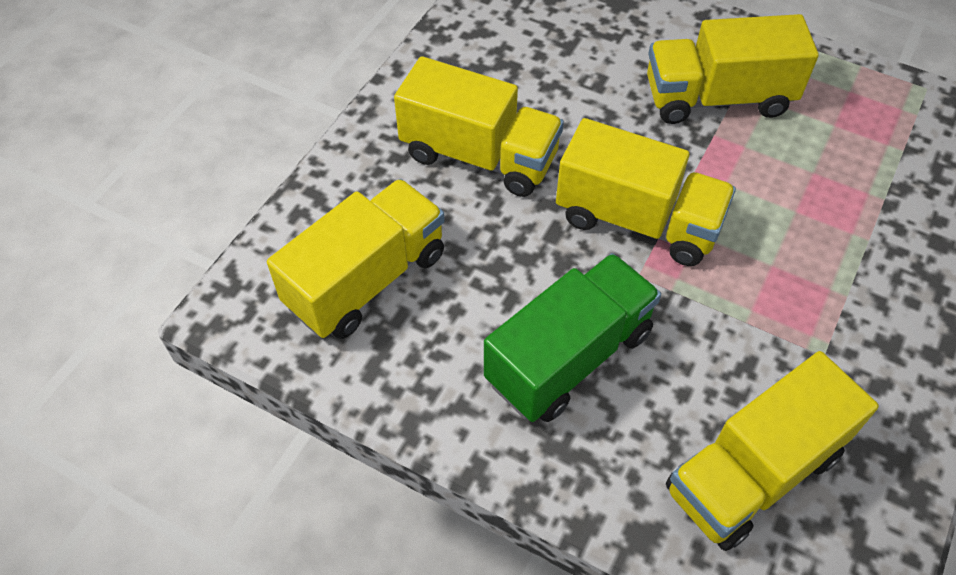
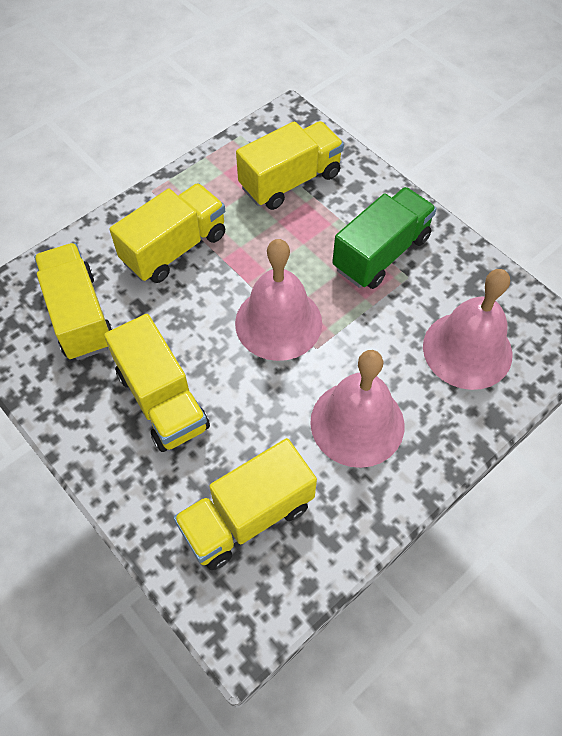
pink bell: none = 0 -> [235,239,322,361] [310,350,404,468] [423,269,512,390] = 3

